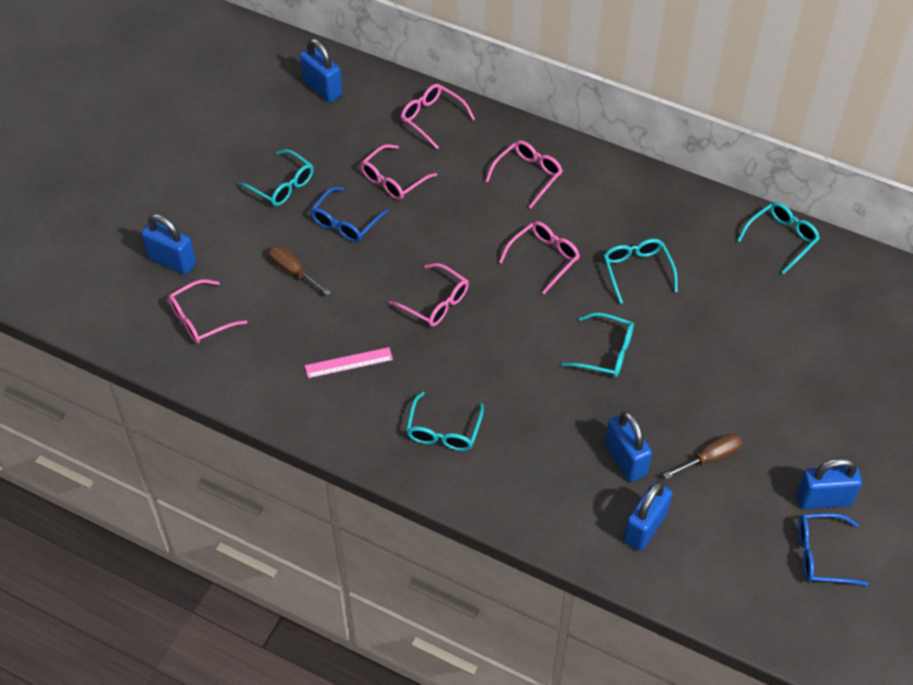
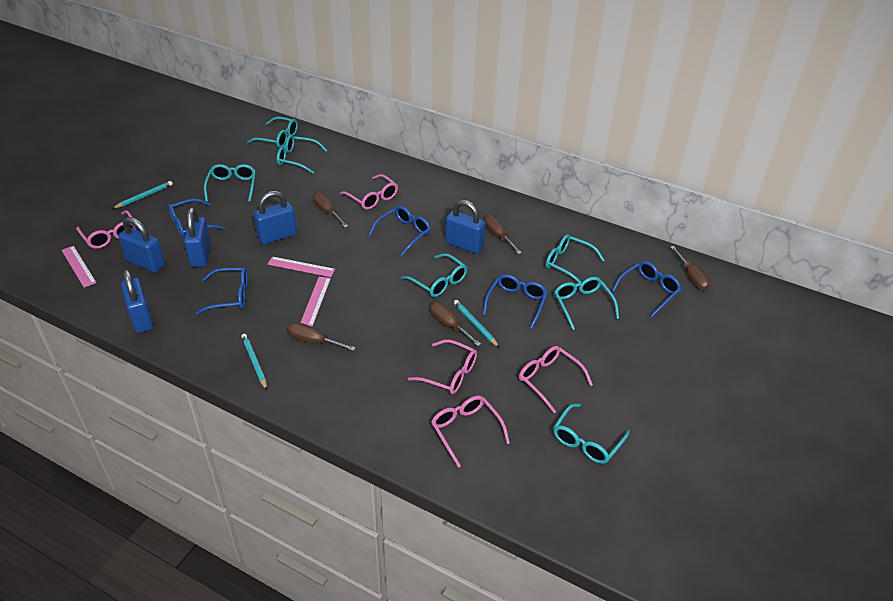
blue glasses: [310,187,389,242] [798,513,869,586] = 2 -> [168,199,225,238] [196,267,248,315] [368,206,431,256] [483,274,548,329] [612,261,682,317] = 5
brown screwdriver: [268,246,331,296] [663,433,742,479] = 2 -> [287,322,356,351] [313,192,348,228] [430,302,481,346] [484,214,522,254] [670,246,711,291] = 5
pink glasses: [168,279,247,344] [361,144,437,200] [389,263,469,327] [401,84,475,149] [485,140,563,209] [499,221,580,294] = 6 -> [76,210,137,249] [339,174,398,210] [407,339,477,394] [431,396,510,468] [519,346,593,413] = 5
pink ruler: [305,347,393,378] = 1 -> [62,246,97,288] [267,257,335,277] [300,277,331,327] = 3
turquoise glasses: [238,149,314,206] [406,392,484,451] [562,313,634,377] [604,239,678,304] [737,202,820,274] = 5 -> [204,164,256,202] [247,117,298,148] [277,135,328,174] [401,253,467,297] [546,234,605,283] [553,404,630,464] [554,277,619,330] = 7
turquoise pencil: none = 0 -> [112,181,173,209] [241,334,267,390] [453,300,500,348] = 3

